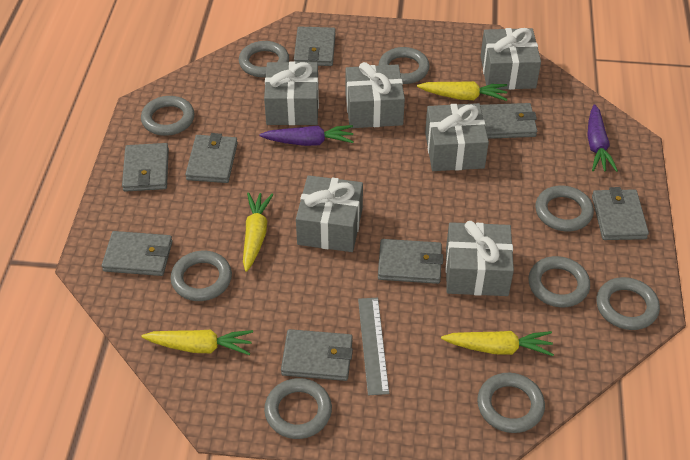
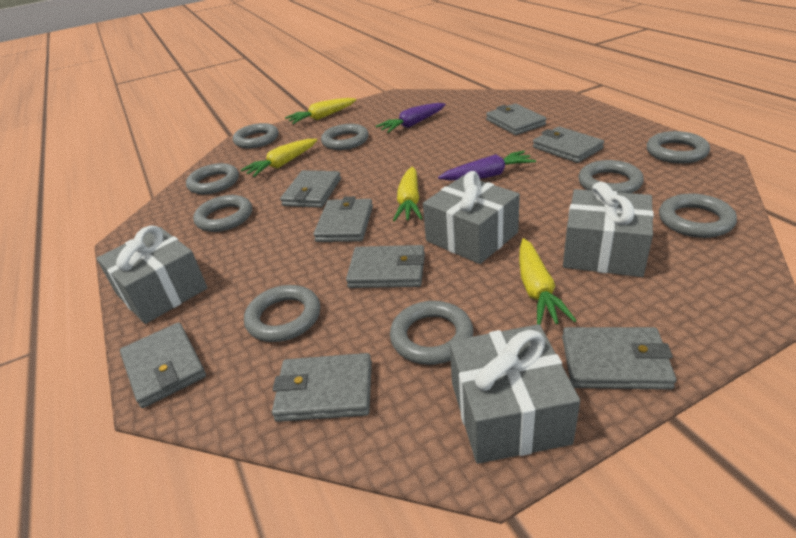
grey gift: [264,62,319,125] [296,175,363,252] [345,62,405,128] [425,103,489,171] [446,221,514,296] [481,28,541,90] = 6 -> [96,225,207,324] [423,171,520,264] [449,324,580,464] [563,182,654,277] = 4
grey ruler: [358,297,389,395] = 1 -> none = 0

